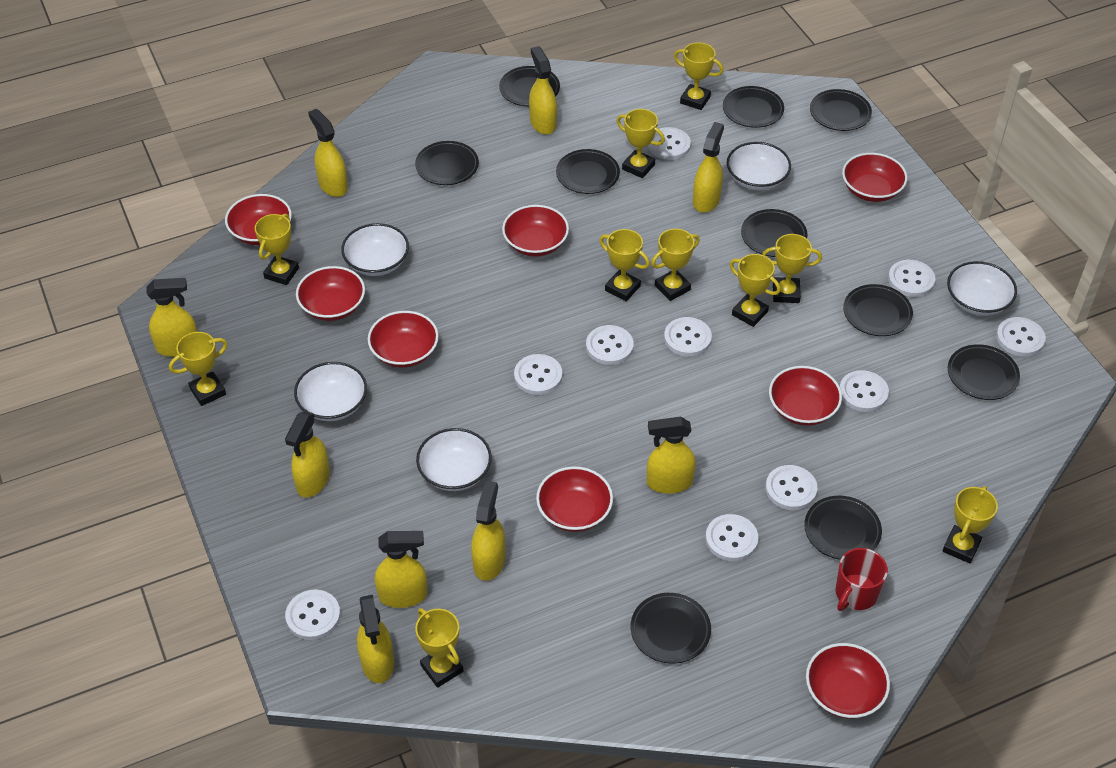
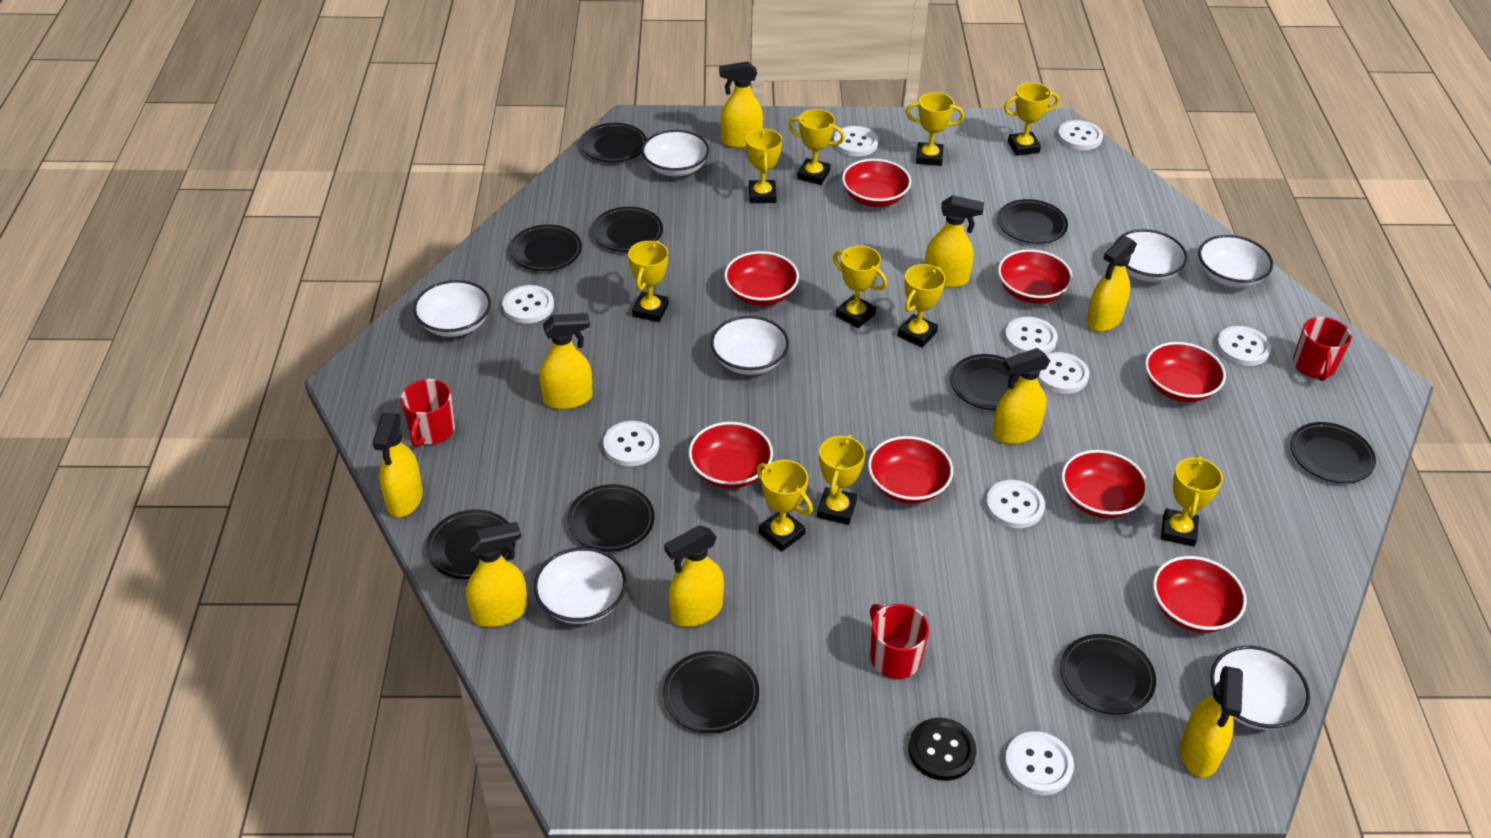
black button: none = 0 -> [909,718,977,781] = 1
red mug: [836,548,888,611] = 1 -> [401,379,455,447] [870,604,929,679] [1293,317,1352,381] = 3
white bowl: [294,362,367,421] [341,223,409,276] [416,428,492,491] [727,142,791,191] [947,261,1017,316] = 5 -> [413,280,491,337] [534,547,627,624] [642,130,710,176] [711,316,789,375] [1114,229,1188,282] [1199,235,1273,288] [1210,646,1310,730] = 7
white button: [285,590,340,640] [514,354,562,395] [586,325,634,365] [648,127,691,160] [664,317,712,357] [705,514,758,561] [765,465,817,510] [840,370,889,412] [888,260,935,297] [996,317,1046,357] = 10 -> [502,285,554,323] [603,421,659,466] [834,126,878,156] [986,480,1045,528] [1004,731,1074,795] [1005,317,1058,354] [1038,352,1089,394] [1057,120,1103,150] [1217,326,1271,366] = 9

